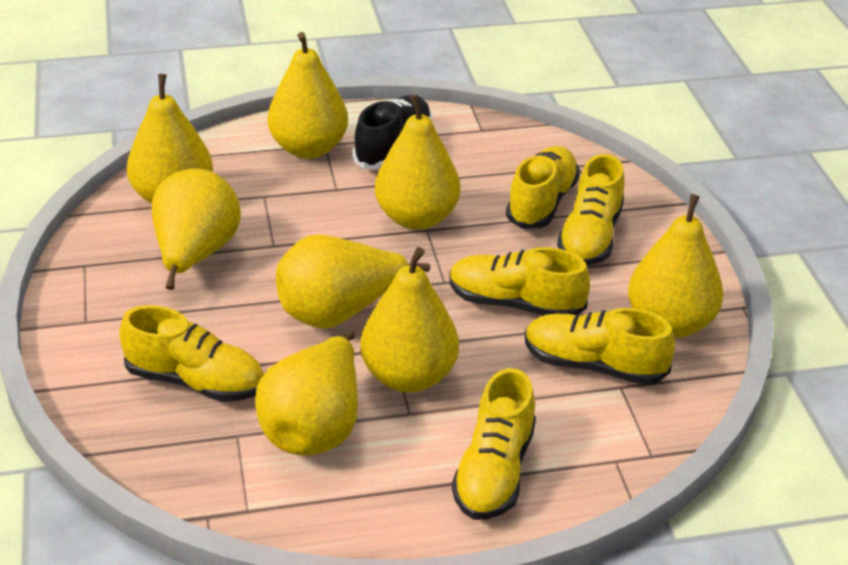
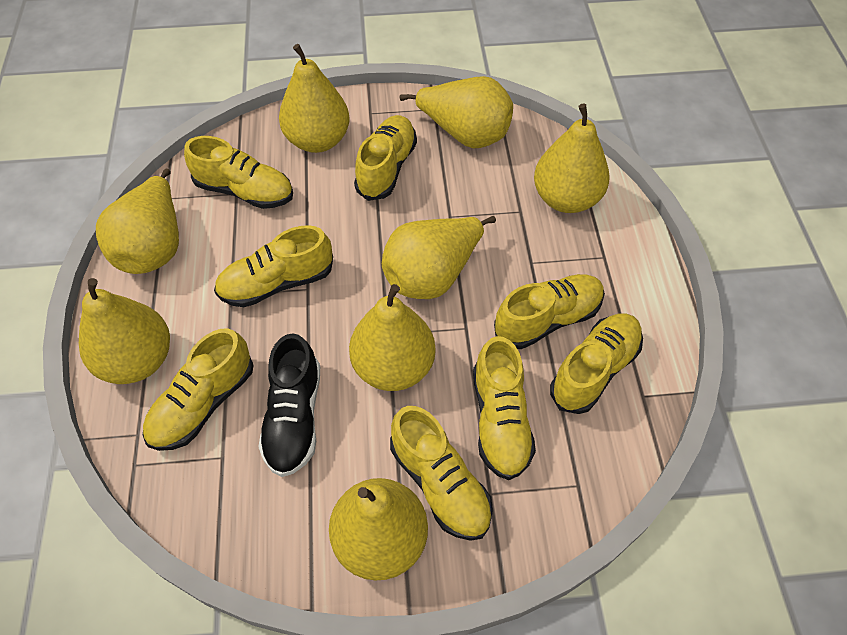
yellow shoe: [119,305,264,402] [449,247,590,316] [452,368,536,520] [506,146,580,229] [525,308,675,385] [557,154,625,266] = 6 -> [143,328,254,451] [184,136,293,209] [214,225,333,307] [354,115,417,201] [390,406,493,541] [473,336,536,480] [494,274,605,349] [550,313,643,414] = 8

